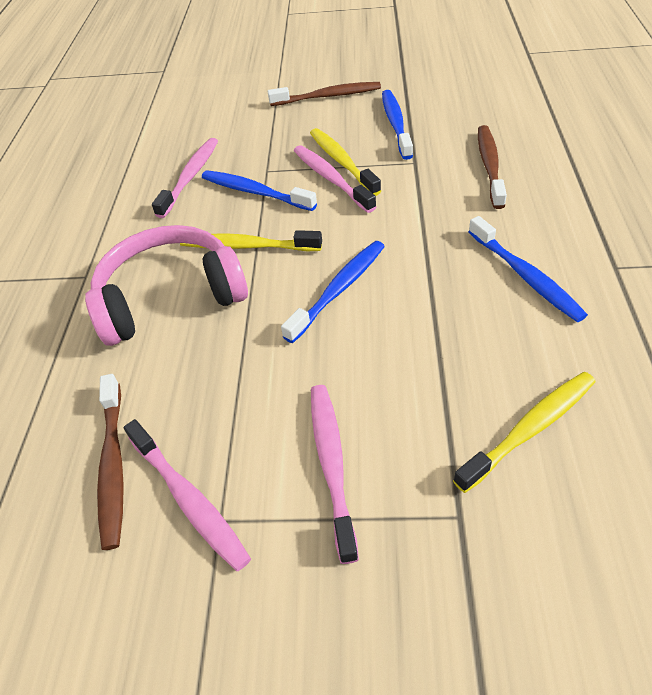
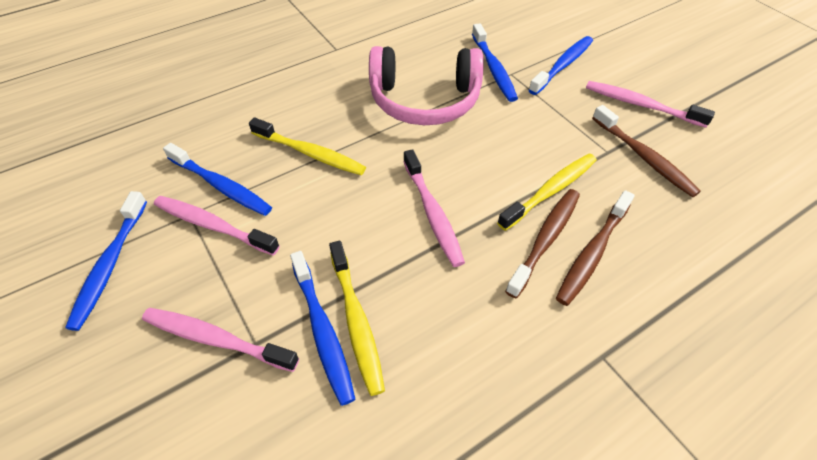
blue toothbrush: [202,170,317,211] [281,241,385,343] [382,90,413,160] [468,216,588,322] = 4 -> [65,191,147,331] [163,143,272,216] [290,251,355,406] [472,23,518,102] [529,36,593,95] = 5

